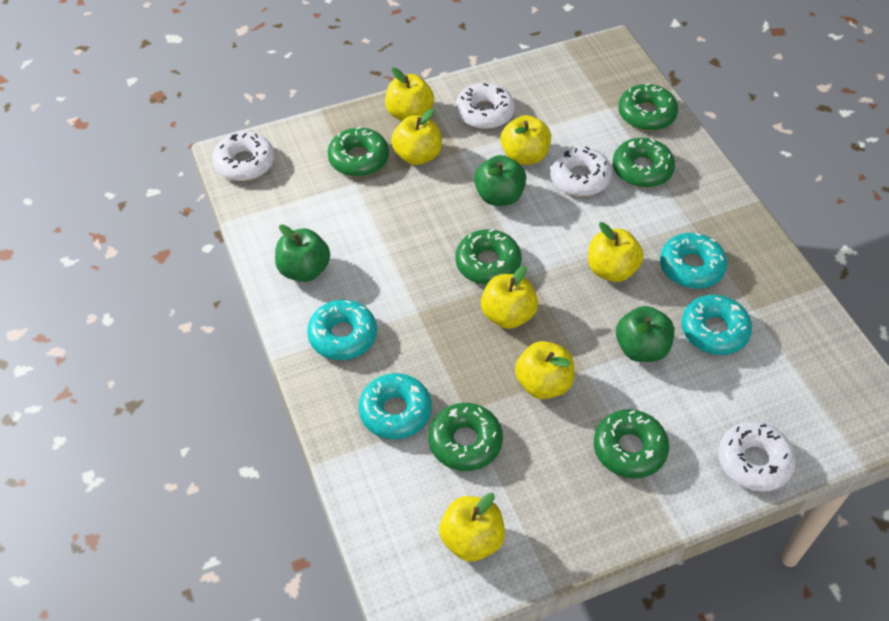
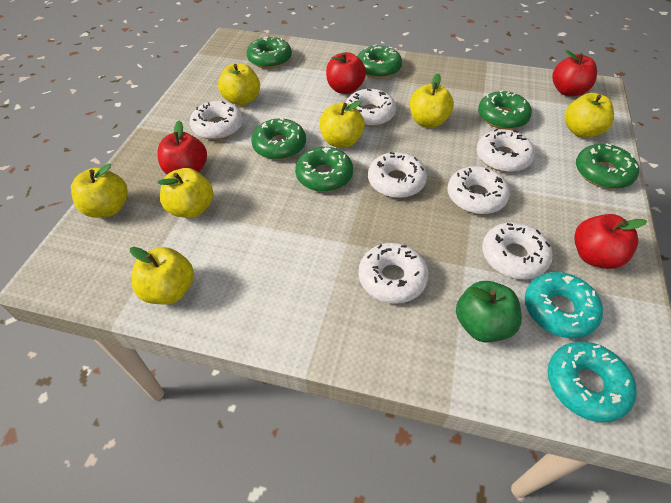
green apple: [275,224,330,282] [474,155,526,206] [616,306,674,362] = 3 -> [456,281,522,343] = 1
red apple: none = 0 -> [157,121,207,174] [326,52,366,94] [552,50,597,96] [574,214,647,269] = 4
turquoise donut: [307,300,377,360] [359,373,432,439] [660,233,727,289] [681,295,752,355] = 4 -> [525,272,603,338] [548,342,637,423] = 2
white donut: [212,132,275,181] [456,82,515,129] [550,146,612,196] [718,422,796,492] = 4 -> [190,101,243,140] [346,89,396,127] [359,243,429,304] [368,152,427,198] [448,166,510,214] [477,129,535,172] [482,222,553,279] = 7

